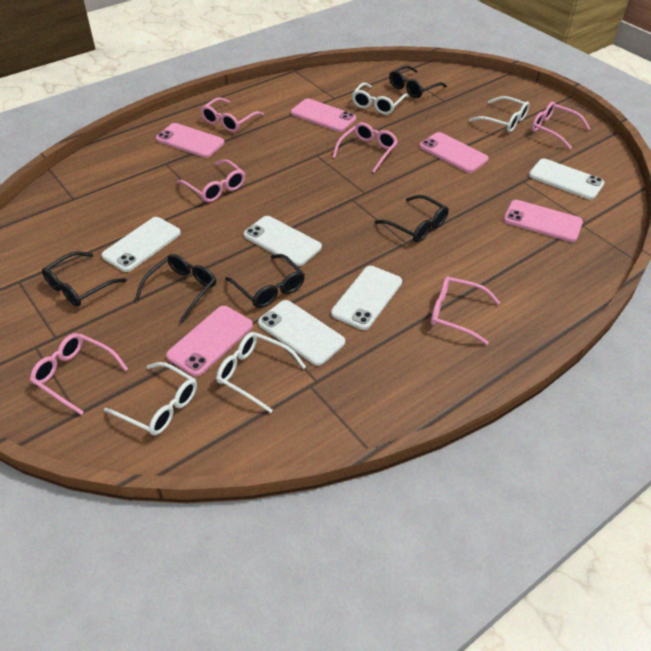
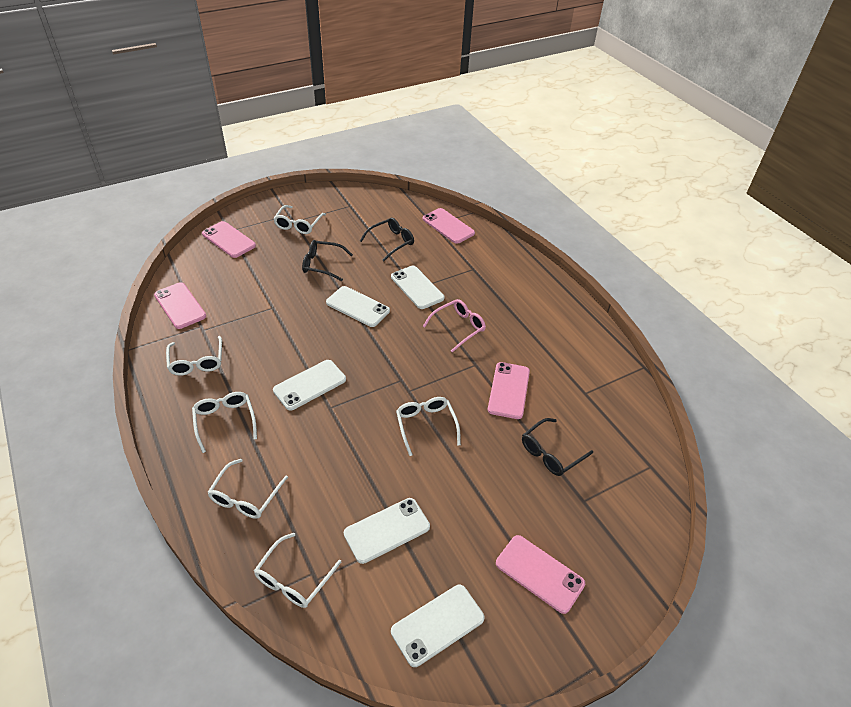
black glasses: [42,251,127,307] [135,254,216,323] [225,254,305,308] [375,195,449,242] [389,65,447,98] = 5 -> [302,240,353,281] [360,218,414,261] [522,418,593,476] = 3
pink glasses: [30,333,128,415] [177,159,245,202] [200,97,264,132] [333,122,398,173] [430,276,500,345] [531,102,590,149] = 6 -> [423,299,486,352] = 1
white glasses: [104,362,197,435] [216,332,306,413] [352,82,409,115] [469,96,530,132] = 4 -> [166,336,222,376] [192,392,257,453] [207,459,288,519] [254,533,341,608] [273,205,326,234] [396,397,461,456] = 6

